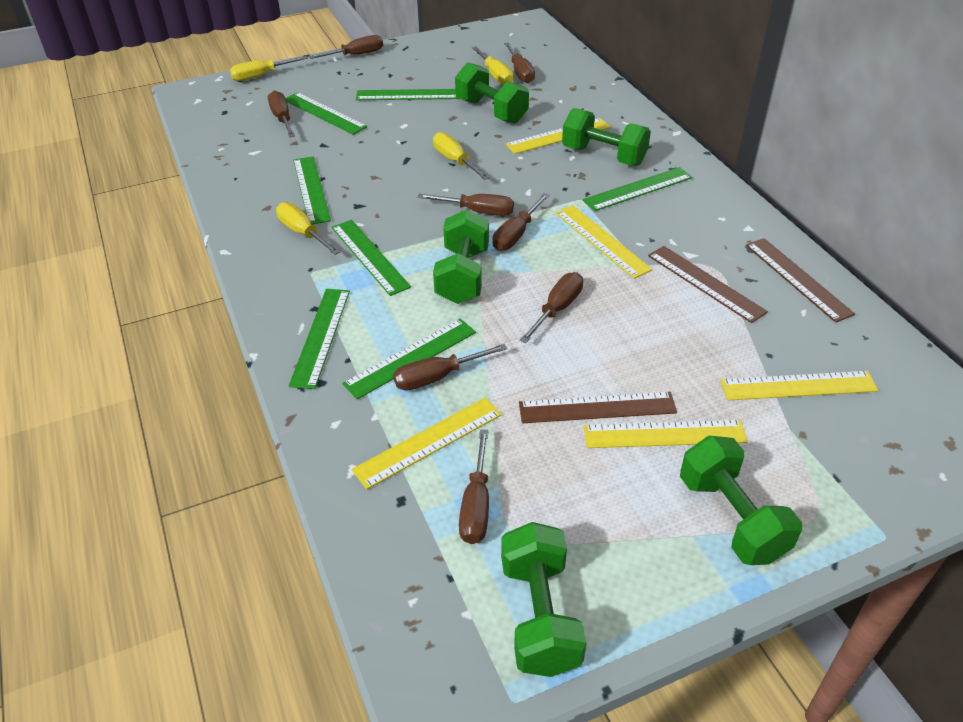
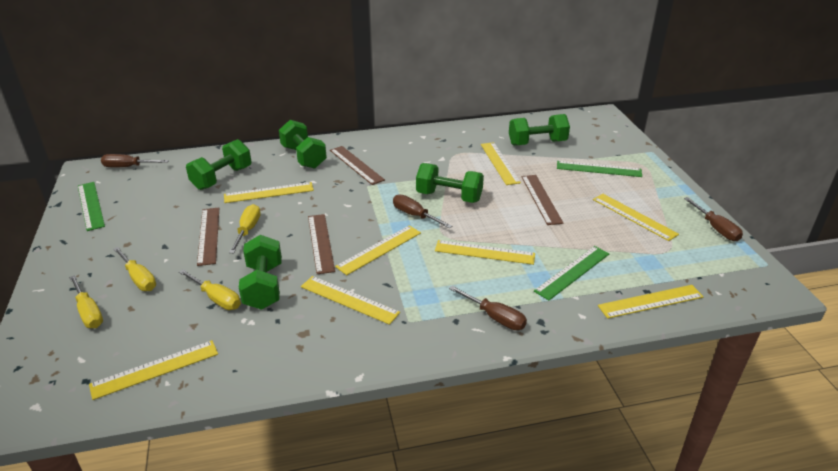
brown ruler: [519,392,677,423] [648,246,768,323] [746,238,855,323] = 3 -> [197,208,219,266] [308,214,335,274] [330,146,385,185] [521,175,563,225] = 4
brown screwdriver: [268,91,295,137] [309,35,383,59] [393,344,508,391] [417,194,514,216] [459,429,489,544] [492,193,550,251] [504,42,535,83] [520,272,583,343] = 8 -> [101,154,169,167] [393,194,452,228] [449,286,527,330] [684,197,743,241] = 4
green ruler: [285,92,367,135] [289,289,350,389] [293,156,331,225] [332,220,411,296] [342,319,476,399] [356,89,458,100] [583,167,692,211] = 7 -> [78,182,105,231] [534,246,609,300] [557,161,642,177] = 3
yellow ruler: [352,398,502,489] [505,118,610,154] [555,205,653,279] [584,420,748,448] [720,371,878,400] = 5 -> [89,340,218,400] [224,182,314,203] [301,276,400,325] [335,225,421,275] [435,240,535,265] [481,142,521,185] [593,194,679,241] [598,285,704,319] = 8

